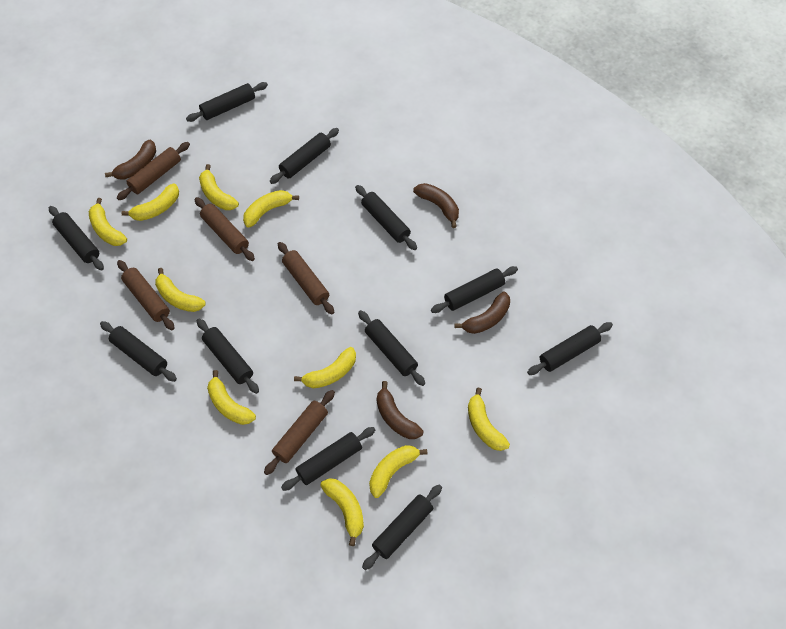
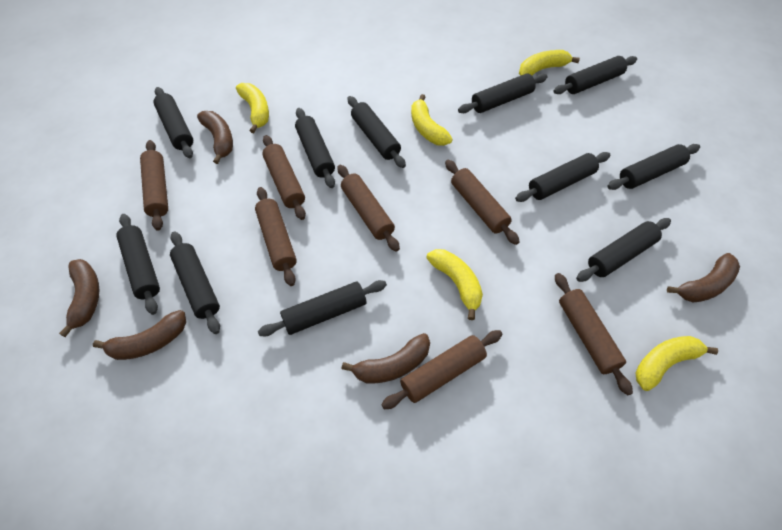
brown banana: [105,140,156,180] [376,381,423,439] [413,183,459,228] [455,292,510,334] = 4 -> [59,259,99,337] [93,310,186,360] [197,111,233,164] [342,333,430,383] [667,253,740,303] = 5
brown rolling pin: [117,142,190,200] [117,260,174,330] [195,197,255,261] [264,390,335,475] [278,242,334,315] = 5 -> [140,140,168,231] [255,187,297,286] [262,135,306,220] [338,165,400,252] [381,330,502,410] [445,160,520,245] [555,273,633,395] = 7
yellow banana: [89,198,127,246] [122,183,179,221] [155,268,206,312] [199,164,239,210] [207,370,256,425] [243,190,299,228] [294,347,356,389] [320,478,364,546] [369,445,427,498] [468,388,510,451] = 10 -> [236,83,269,133] [411,94,453,146] [426,249,483,320] [519,50,580,76] [635,336,718,391] = 5

